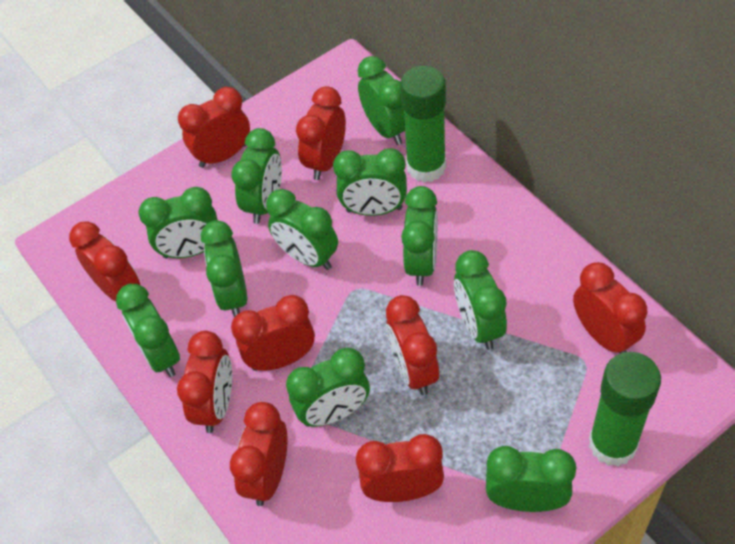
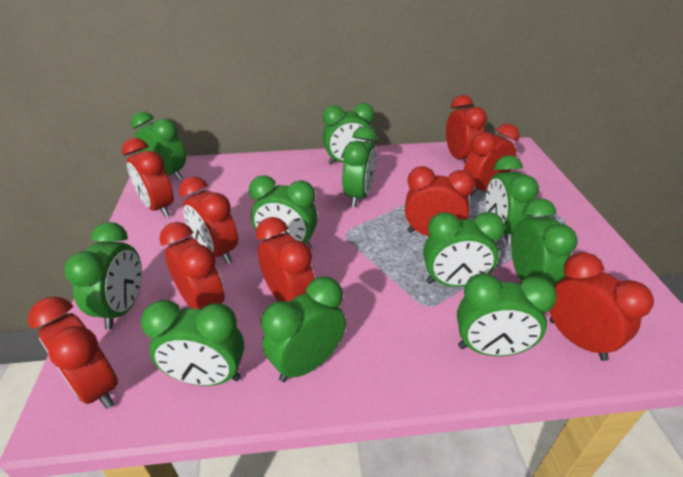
green glue stick: [400,66,446,183] [589,352,661,466] = 2 -> none = 0

